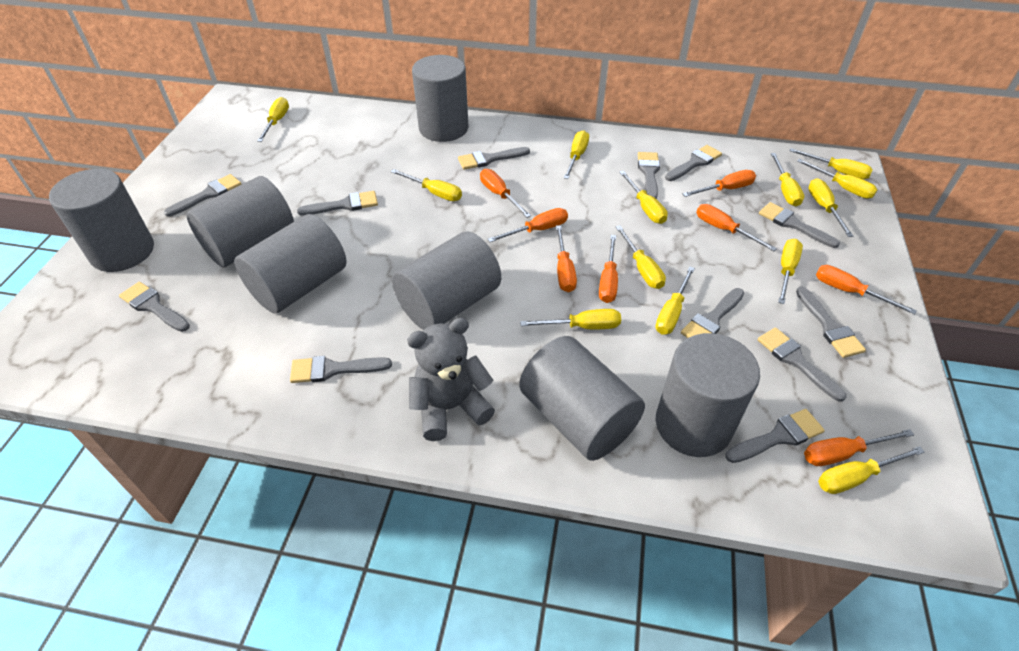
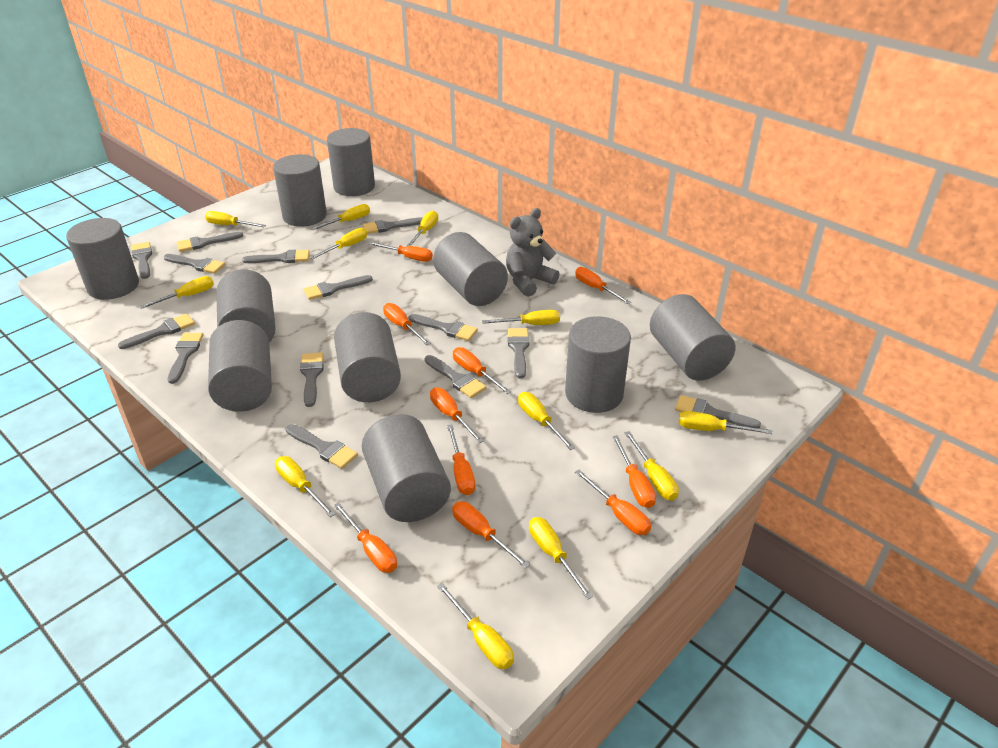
grey brush: [119,282,190,332] [164,174,242,217] [290,356,392,383] [297,191,378,215] [458,147,530,170] [638,152,660,199] [665,145,722,181] [681,288,744,338] [725,409,825,463] [758,327,847,402] [759,202,840,248] [796,287,866,358] = 12 -> [118,313,195,349] [132,242,152,279] [164,254,225,274] [168,333,203,384] [177,232,243,252] [242,250,310,263] [286,424,358,469] [300,352,324,407] [304,275,373,300] [363,217,423,234] [408,314,478,341] [425,355,487,398] [508,328,530,379] [675,395,761,428] = 14
grey cylinder: [49,169,154,272] [186,176,294,267] [234,214,347,314] [392,231,501,330] [412,55,468,142] [519,336,645,461] [656,333,760,457] = 7 -> [66,218,139,300] [208,320,272,412] [216,269,276,343] [273,154,327,227] [327,128,375,196] [334,312,401,402] [362,414,451,522] [433,232,508,306] [565,316,631,413] [650,294,735,381] = 10
orange screwdriver: [480,169,531,218] [488,208,568,242] [556,225,577,292] [599,235,618,303] [683,170,756,197] [696,204,777,251] [804,429,914,466] [816,265,917,314] = 8 -> [334,502,397,573] [368,242,433,262] [383,303,431,345] [430,387,484,443] [447,425,475,495] [452,501,530,568] [453,347,511,394] [575,267,631,304] [575,470,651,535] [612,435,656,508] = 10
yellow screwdriver: [257,97,289,142] [391,169,462,201] [520,309,621,329] [564,130,589,179] [616,226,666,289] [619,171,668,224] [655,266,695,335] [771,153,804,206] [778,239,803,304] [790,148,873,179] [797,159,877,199] [808,178,853,237] [818,446,925,494] = 13 -> [139,276,214,309] [205,211,266,227] [275,456,335,517] [310,228,367,259] [311,204,370,230] [407,211,438,246] [437,583,514,669] [482,310,560,325] [518,392,575,450] [529,517,593,600] [625,431,679,501] [679,411,773,434] = 12

